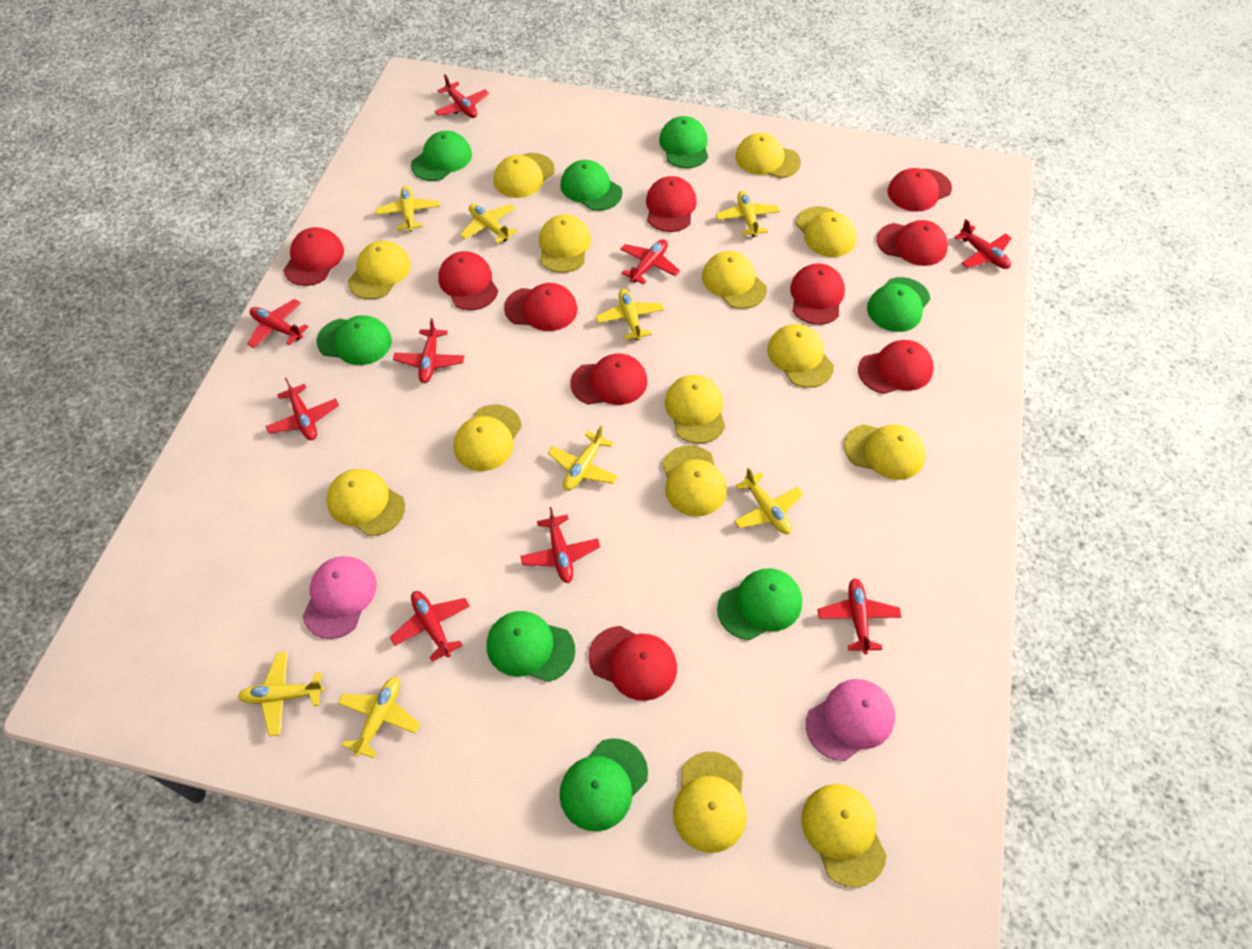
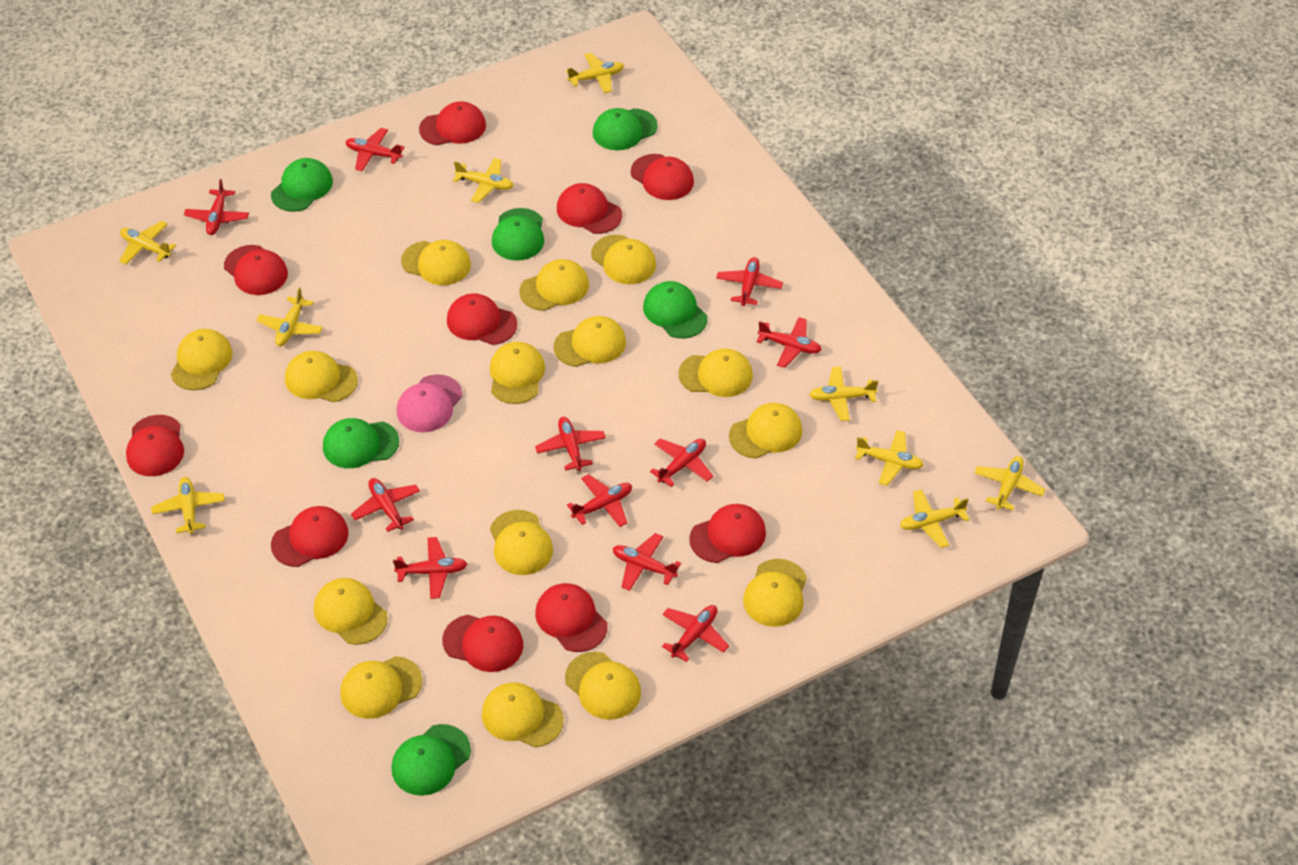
green cap: [317,315,392,365] [411,131,472,181] [487,611,575,682] [560,160,622,211] [560,738,648,831] [659,116,708,168] [717,568,802,640] [867,277,930,332] = 8 -> [271,158,333,212] [323,418,399,468] [391,724,471,796] [492,208,544,261] [593,108,658,150] [643,281,708,338] = 6
pink cap: [302,556,377,639] [806,679,895,761] = 2 -> [397,374,462,432] = 1
red plane: [247,299,309,348] [266,378,339,440] [390,591,470,662] [393,318,464,383] [435,74,489,118] [521,507,600,583] [620,239,680,284] [818,578,901,654] [954,219,1012,269] = 9 -> [184,179,249,235] [346,128,405,171] [351,478,420,532] [393,537,467,599] [535,417,606,471] [567,474,632,527] [613,533,681,591] [650,439,713,487] [662,605,729,662] [716,257,783,306] [756,317,822,368] = 11
yellow cap: [326,469,405,536] [348,241,411,299] [454,405,522,471] [494,153,555,198] [539,214,591,273] [662,445,727,517] [665,375,725,443] [673,752,747,853] [702,251,767,309] [735,133,801,178] [767,324,834,388] [796,206,857,257] [801,784,887,887] [844,424,926,480] = 14 -> [171,329,233,390] [285,351,358,402] [314,578,388,645] [340,656,422,719] [401,240,471,285] [482,682,564,747] [490,342,545,404] [490,510,553,575] [519,259,589,311] [553,316,626,367] [565,652,641,720] [591,235,656,284] [678,349,753,397] [729,403,803,458] [743,559,807,627] = 15
yellow plane: [238,652,324,736] [338,677,420,758] [376,186,440,232] [460,203,517,244] [548,426,618,491] [596,289,664,341] [716,191,780,237] [734,467,803,534] = 8 -> [119,221,177,265] [151,477,225,534] [256,287,323,346] [453,158,514,203] [566,53,624,93] [809,367,879,421] [855,430,924,486] [900,489,969,548] [974,456,1046,511] = 9

